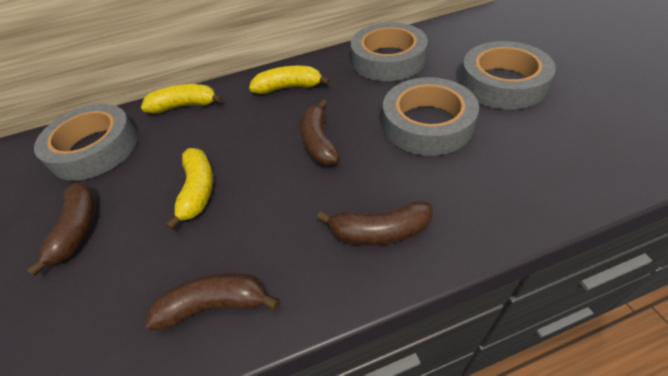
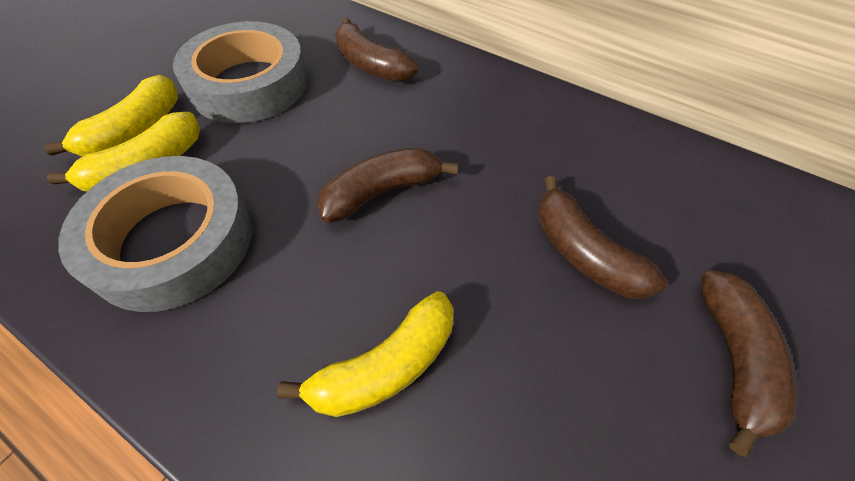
grey tape: [34,104,138,180] [351,22,428,81] [383,77,479,156] [460,41,556,109] = 4 -> [58,156,252,312] [173,21,308,123] = 2

